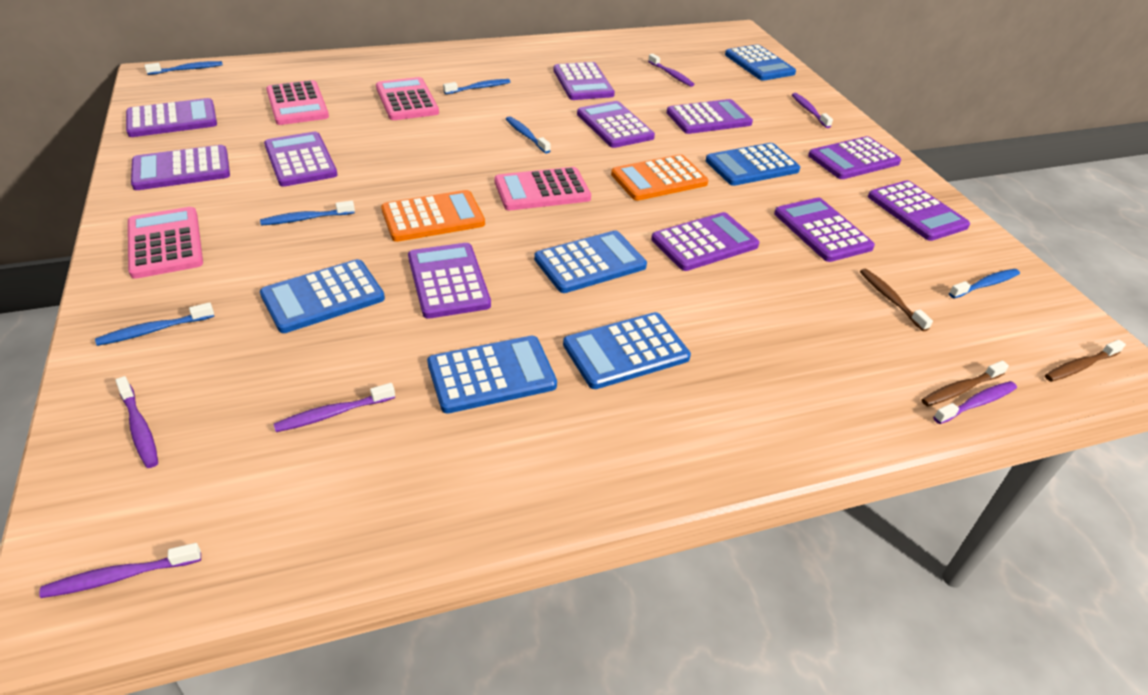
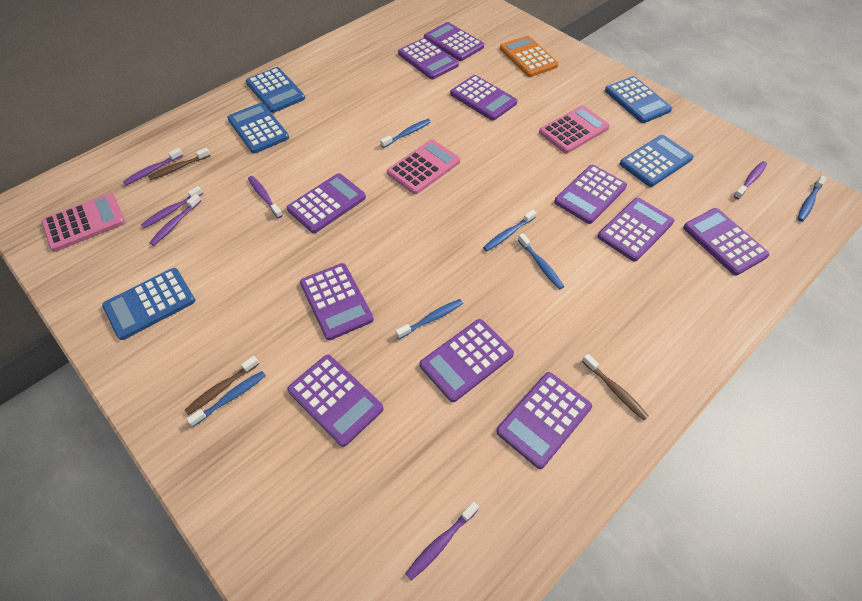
blue calculator: [260,259,385,333] [427,336,557,414] [534,230,647,293] [563,312,691,389] [706,143,800,186] [725,44,796,81] = 6 -> [102,268,195,340] [227,103,289,154] [246,67,305,113] [605,76,672,123] [620,135,694,187] = 5
orange calculator: [381,190,485,242] [611,154,709,201] = 2 -> [500,35,559,77] = 1
pink calculator: [128,207,203,279] [266,80,329,125] [376,77,439,120] [495,167,591,210] = 4 -> [41,193,125,252] [387,140,460,194] [539,105,610,153] = 3

